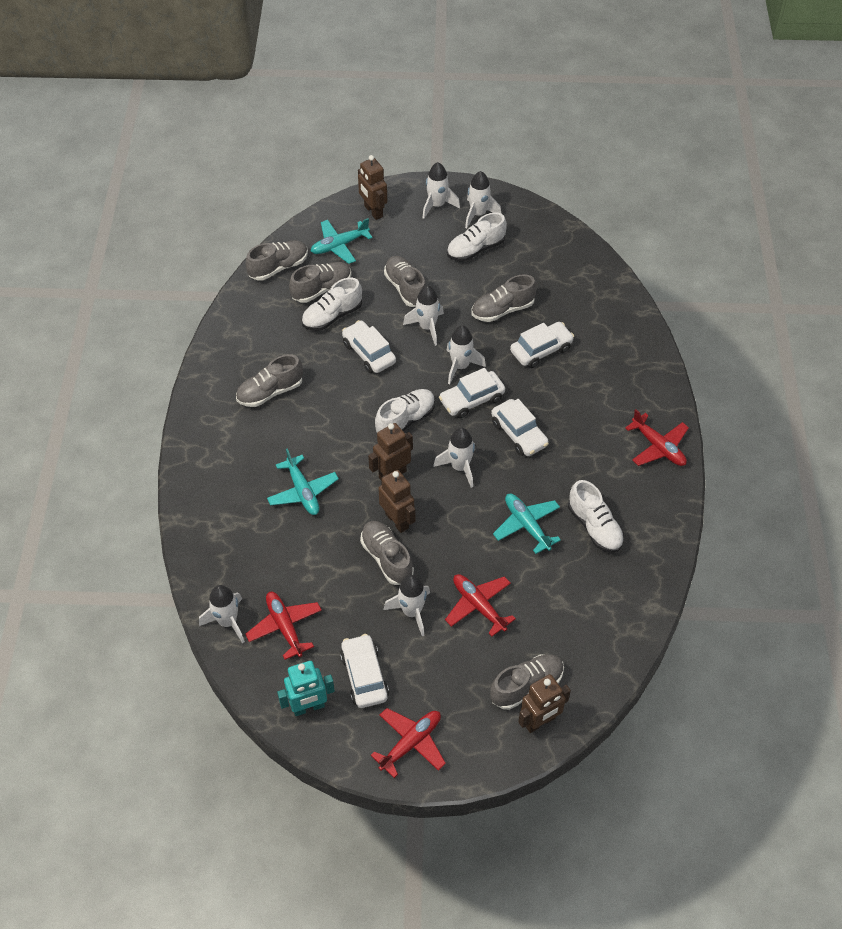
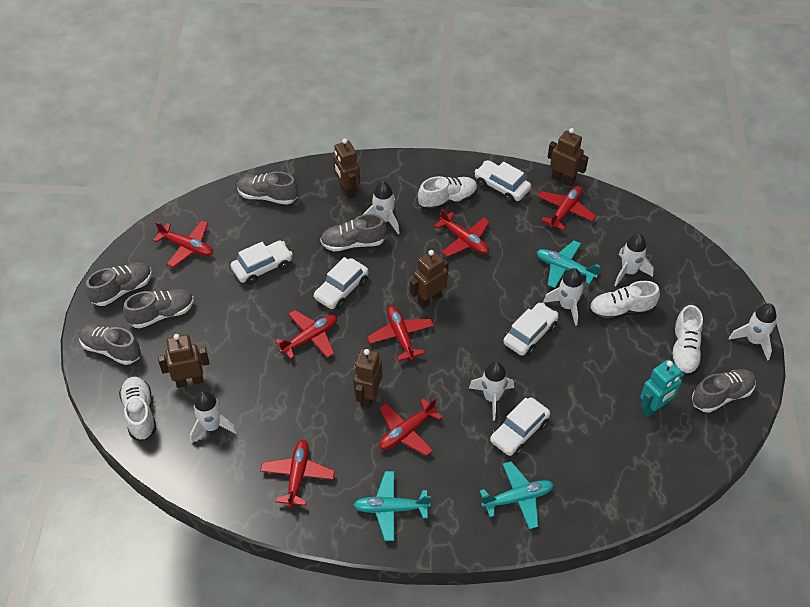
brown robot: [358,155,387,220] [368,423,413,480] [379,470,416,533] [518,674,571,733] = 4 -> [158,334,210,388] [333,139,360,199] [353,348,382,408] [410,250,449,308] [548,128,589,187] = 5
grey shoe: [236,354,303,407] [245,240,308,281] [289,262,351,303] [360,521,414,585] [384,256,426,307] [472,274,537,322] [490,654,564,710] = 7 -> [79,323,141,365] [85,262,152,306] [123,289,194,328] [237,171,298,205] [320,214,387,251] [692,369,756,413] = 6
red plane: [245,592,322,660] [371,708,446,778] [445,574,516,637] [625,409,689,466] = 4 -> [153,220,213,267] [260,440,335,508] [275,310,337,359] [367,306,434,361] [379,398,443,456] [434,208,490,257] [537,186,596,231] = 7
white rocket: [199,585,245,643] [384,575,430,636] [403,286,444,346] [422,162,460,219] [433,428,475,488] [446,325,486,385] [465,171,501,229] = 7 -> [190,391,237,443] [363,181,399,234] [469,361,514,421] [543,268,584,326] [614,233,654,286] [729,303,776,361] = 6

